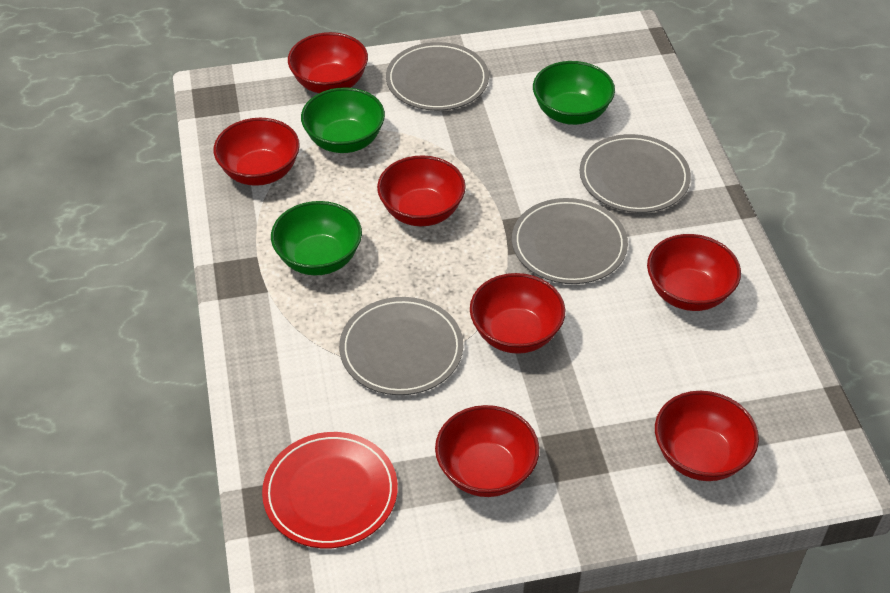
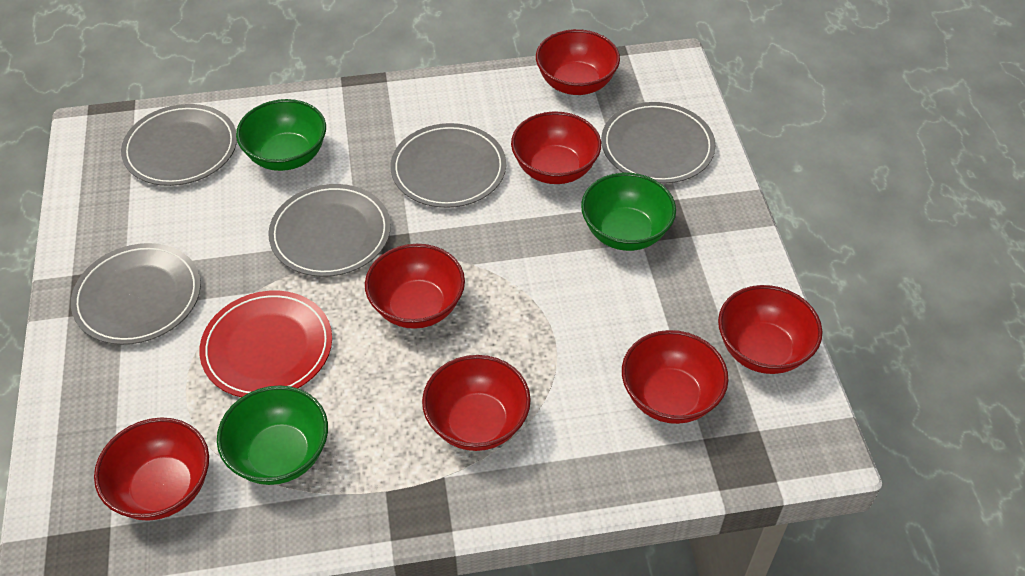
grey plate: [339,297,463,395] [386,42,489,111] [512,198,628,284] [580,134,691,213] = 4 -> [71,243,201,345] [121,104,237,186] [268,184,391,277] [391,123,506,208] [601,102,715,184] = 5

